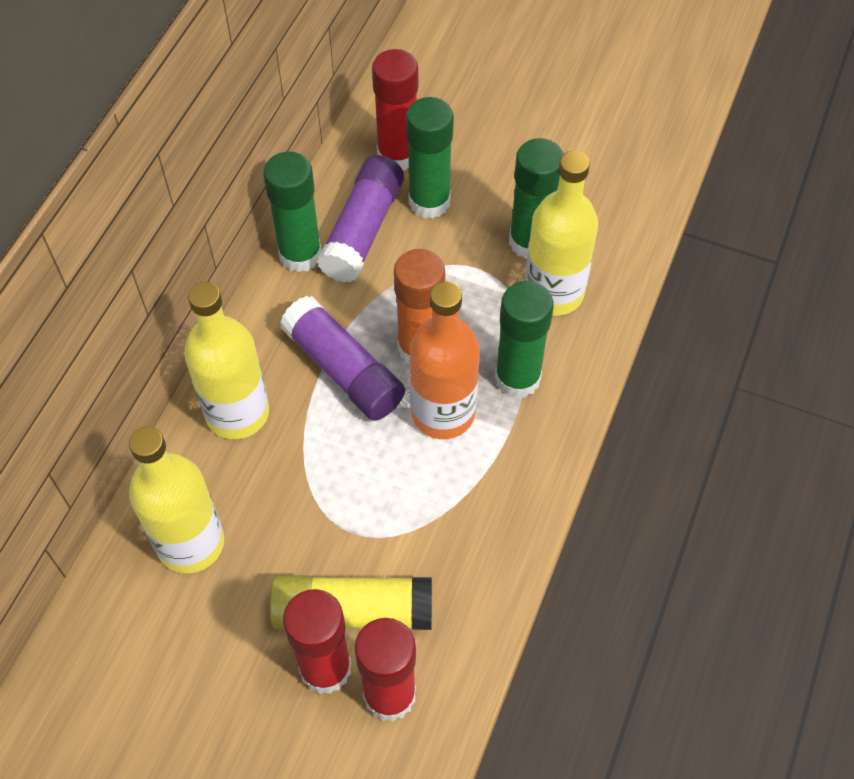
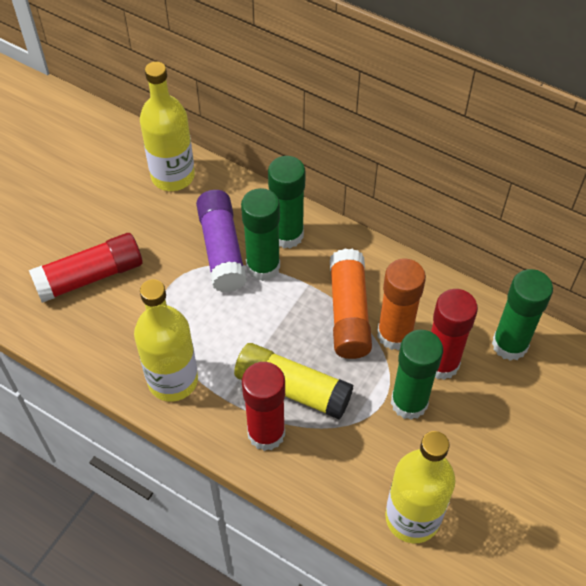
orange bottle: [410,282,480,439] = 1 -> none = 0
orange glue stick: [394,249,445,364] = 1 -> [330,248,372,359] [377,258,426,350] = 2
purple glue stick: [280,296,405,421] [317,155,404,283] = 2 -> [196,190,247,292] = 1

